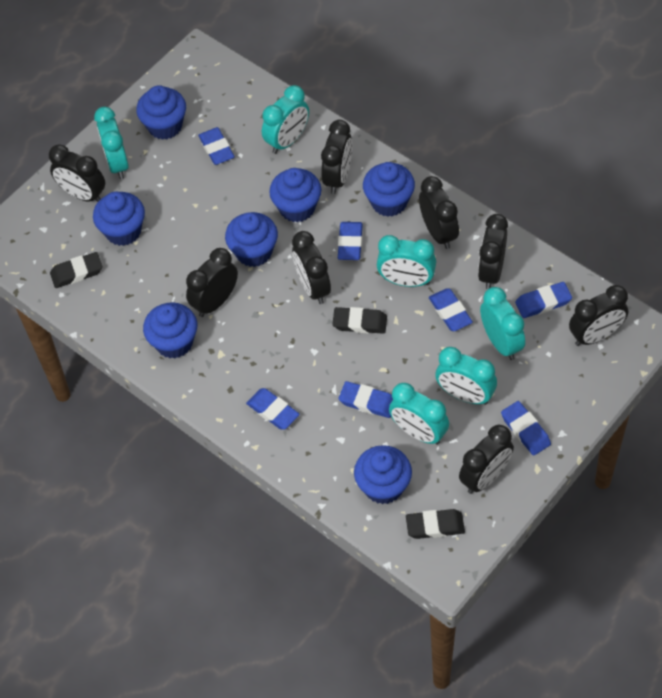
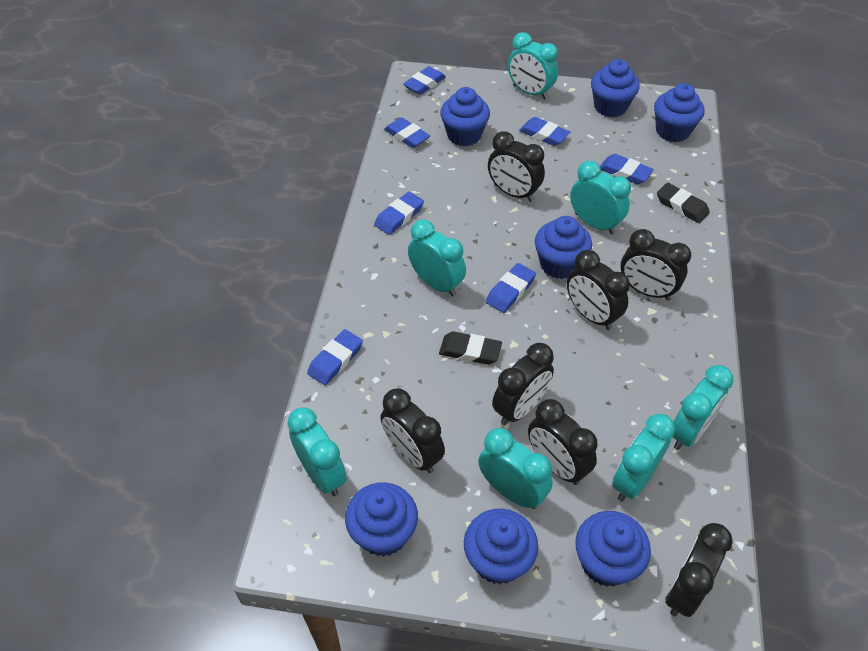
black clock: [49,144,105,202] [186,248,238,317] [292,231,331,304] [321,120,352,194] [419,176,459,249] [459,425,514,494] [478,214,508,289] [569,285,628,346] = 8 -> [380,388,445,473] [488,131,545,202] [492,343,554,425] [528,399,598,485] [567,250,630,330] [621,229,691,301] [665,523,733,617] = 7
black eraser: [50,252,103,288] [332,307,387,334] [406,509,465,539] = 3 -> [439,331,502,365] [657,183,710,223] = 2
turquoise clock: [94,107,129,179] [262,85,309,154] [377,235,436,287] [389,383,449,445] [435,347,497,405] [480,287,525,360] = 6 -> [288,408,347,496] [408,220,466,296] [478,428,552,509] [508,32,558,100] [570,161,631,234] [612,414,675,502] [672,365,734,450] = 7

